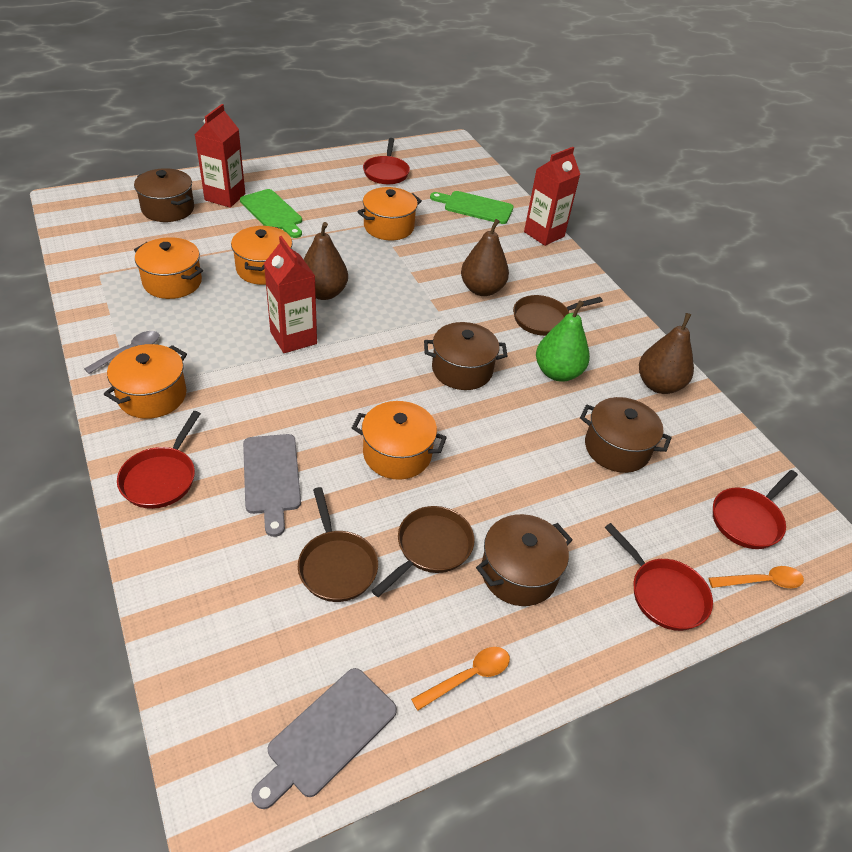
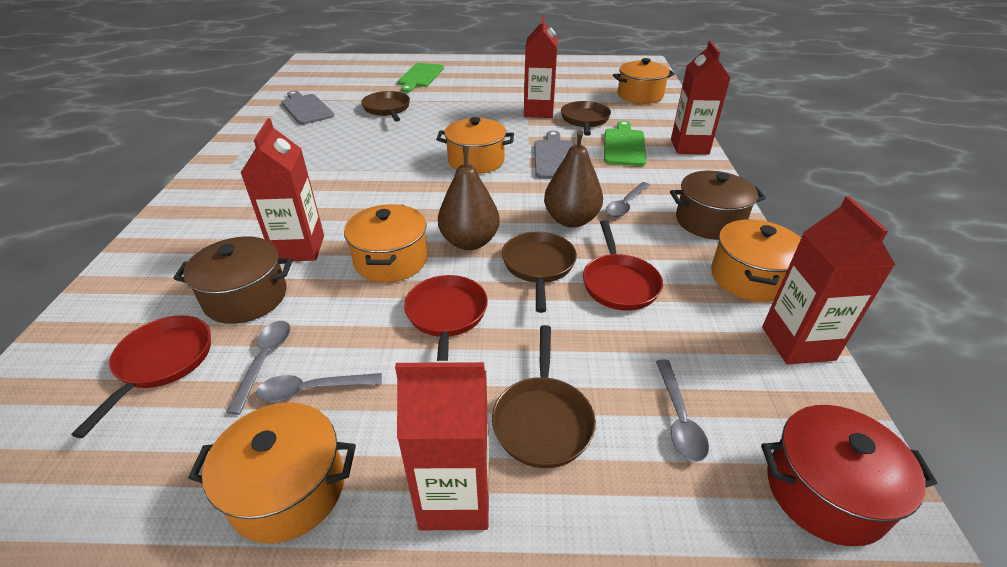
brown pan: [298,487,378,602] [372,506,475,597] [513,295,603,336] = 3 -> [361,91,410,122] [492,325,596,468] [502,232,577,313] [561,101,611,136] = 4
brown pear: [303,222,348,300] [461,219,509,296] [639,313,694,394] = 3 -> [438,146,500,250] [544,130,603,228] = 2
brown pot: [134,168,194,222] [424,322,507,390] [476,514,573,606] [580,397,671,473] = 4 -> [174,236,293,324] [670,171,766,240] = 2
green pear: [536,301,590,382] = 1 -> none = 0
grey spoon: [84,331,160,374] = 1 -> [226,321,290,415] [256,373,382,402] [605,182,650,217] [656,359,709,462] = 4
orange spoon: [411,647,510,711] [709,566,804,588] = 2 -> none = 0
red carton: [195,104,245,208] [264,236,317,353] [524,147,580,246] = 3 -> [241,119,324,261] [395,361,489,530] [524,15,558,118] [671,41,731,154] [762,196,895,364] = 5
red pan: [117,411,201,509] [363,138,410,184] [605,523,713,631] [713,470,798,549] = 4 -> [72,315,211,438] [404,275,488,361] [583,220,663,311] = 3
red pot: none = 0 -> [761,405,937,546] = 1

